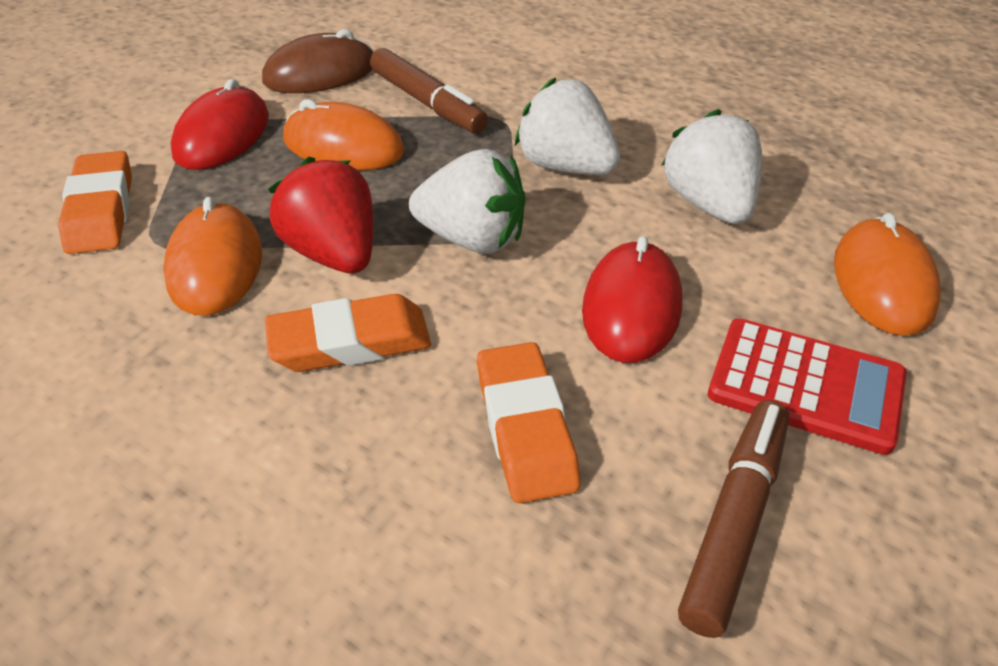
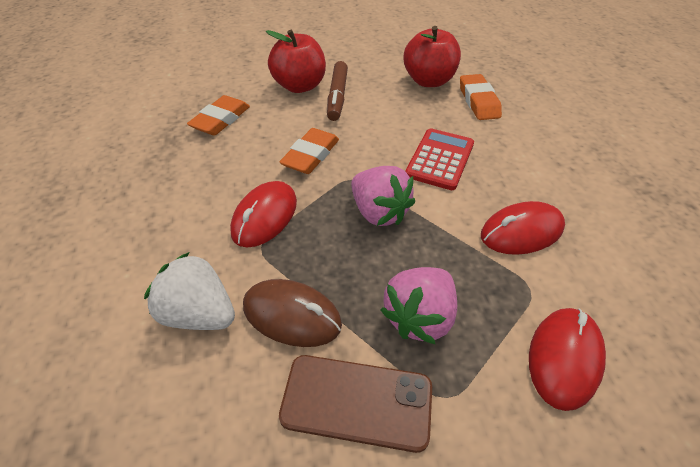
brown marker: [370,48,488,133] [678,400,789,638] = 2 -> [327,61,348,121] = 1
brown phone: none = 0 -> [279,355,432,453] = 1
orange mouse: [163,197,262,316] [283,99,404,170] [834,213,941,336] = 3 -> none = 0
pink strawberry: none = 0 -> [351,166,415,226] [381,267,457,344] = 2
red apple: none = 0 -> [266,29,326,93] [403,26,461,87] = 2
red mouse: [171,79,269,170] [582,236,682,363] = 2 -> [230,181,297,247] [481,201,565,255] [529,308,606,411] = 3
red strawberry: [268,157,374,273] = 1 -> none = 0
white strawberry: [409,149,526,254] [515,77,620,175] [662,109,762,224] = 3 -> [144,252,235,330] = 1

